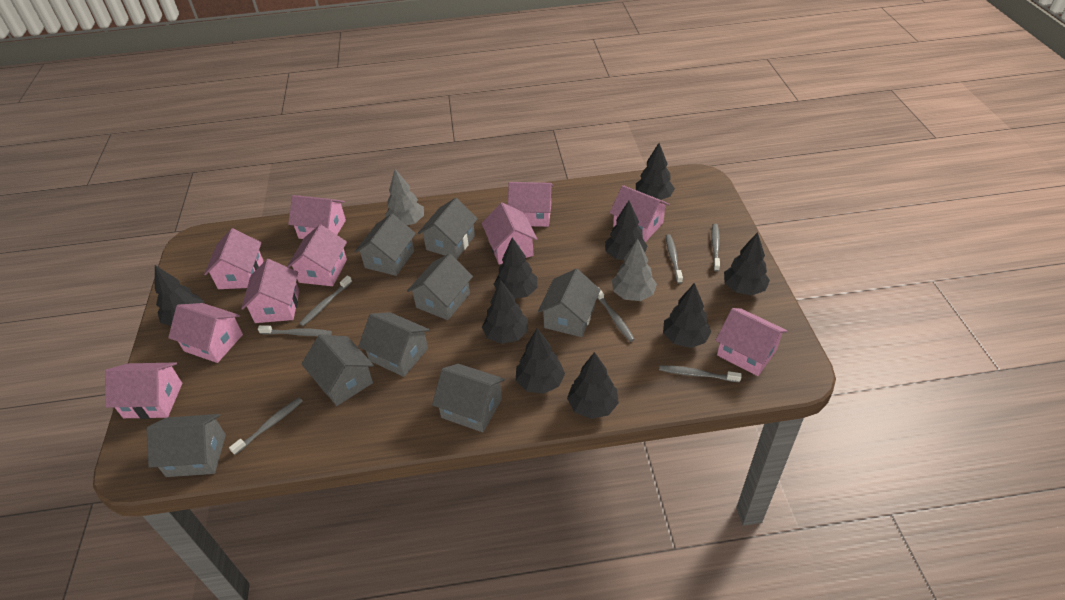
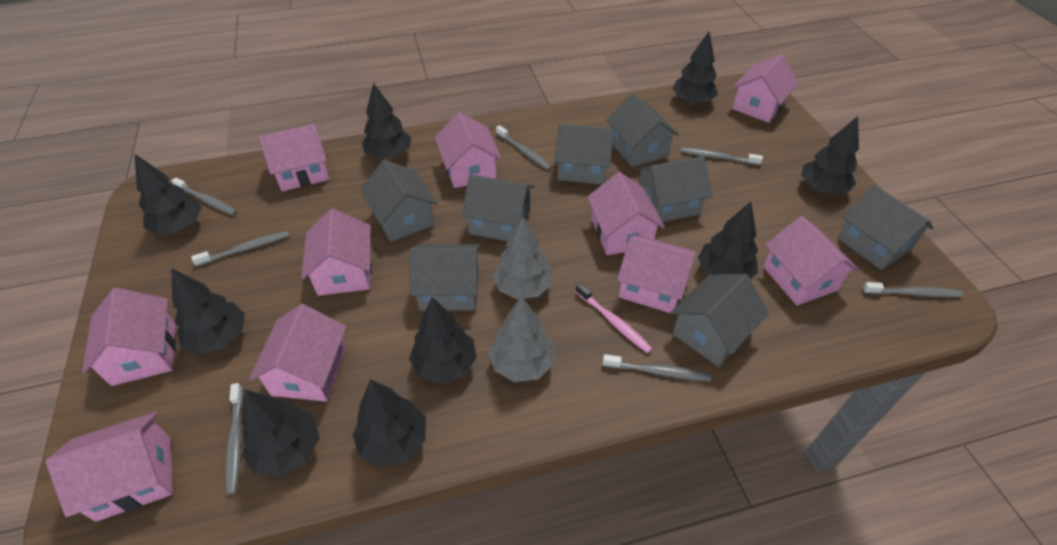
pink toothbrush: none = 0 -> [576,283,653,353] = 1

